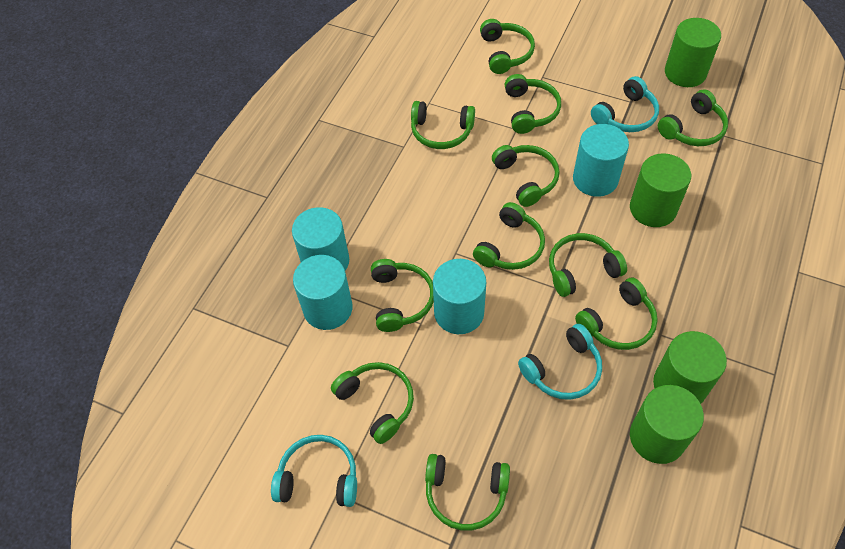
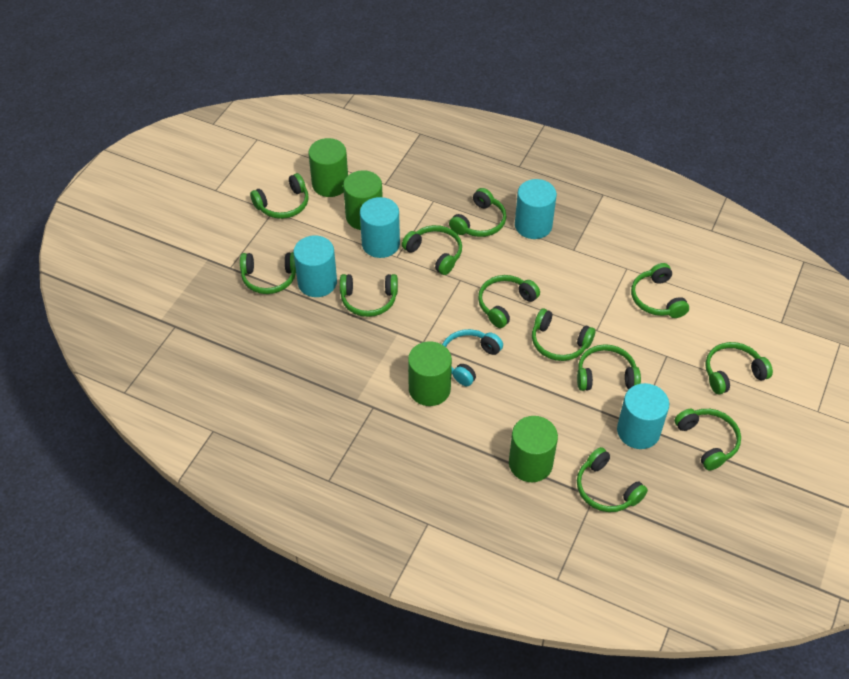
green headphones: [331,362,414,444] [371,259,434,332] [411,101,475,149] [425,454,510,531] [473,202,545,270] [480,19,535,74] [492,145,560,207] [505,74,561,134] [549,233,627,297] [575,278,658,350] [658,90,728,146] = 11 -> [240,252,296,294] [250,173,309,219] [340,274,398,317] [402,225,462,275] [449,188,506,237] [478,275,540,328] [532,309,595,361] [577,344,641,391] [577,447,648,512] [631,263,689,318] [674,409,741,471] [705,342,773,394] = 12
turquoise headphones: [271,435,357,507] [518,324,602,400] [591,76,659,132] = 3 -> [442,329,503,386] = 1

